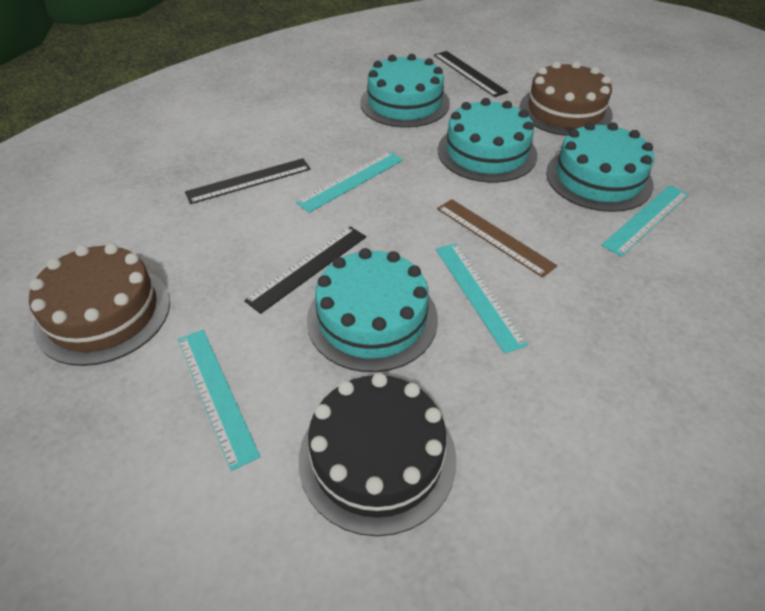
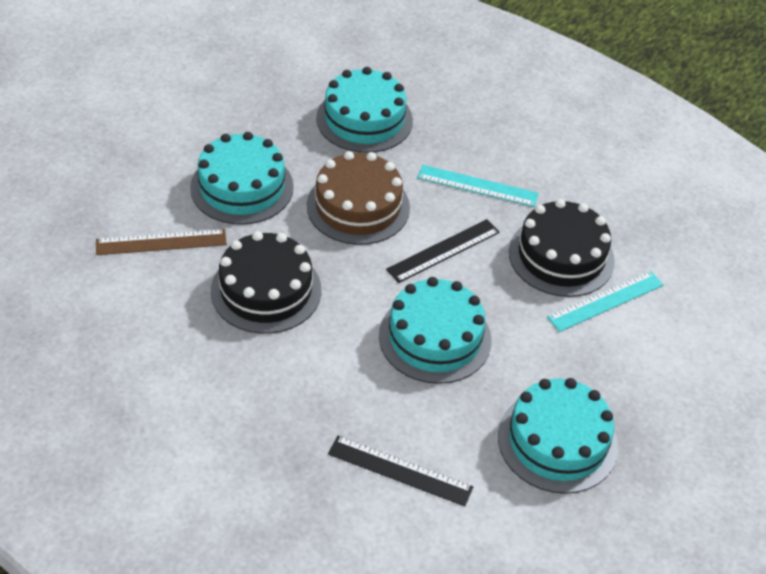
black cake: [299,373,456,536] = 1 -> [211,231,321,334] [509,199,615,297] = 2
black ruler: [185,158,311,204] [244,226,366,314] [434,51,508,97] = 3 -> [328,436,473,506] [386,219,499,283] = 2
brown cake: [29,243,170,366] [519,61,613,136] = 2 -> [307,151,410,245] = 1
turquoise ruler: [178,330,260,471] [296,151,403,213] [436,243,528,354] [601,185,689,257] = 4 -> [417,165,539,207] [547,271,664,332] = 2

